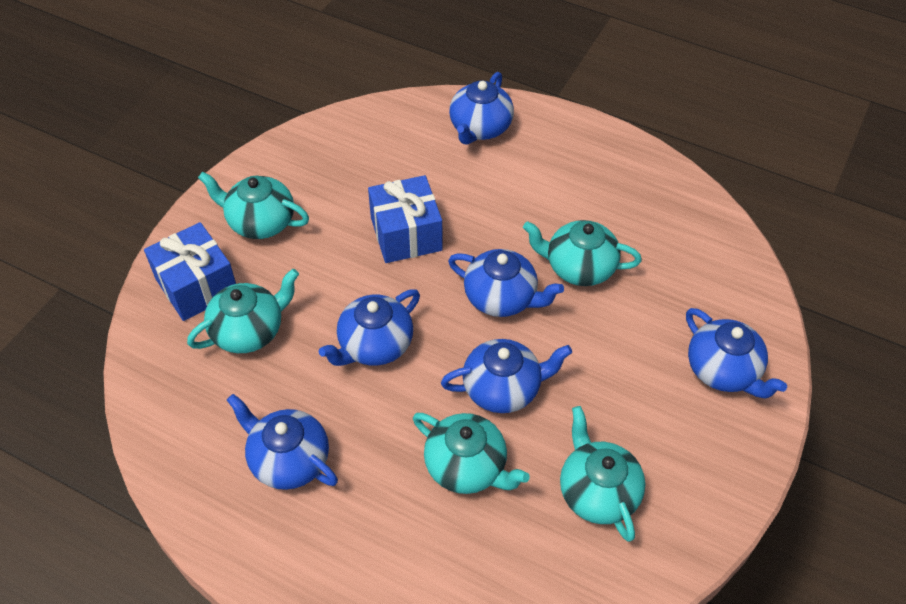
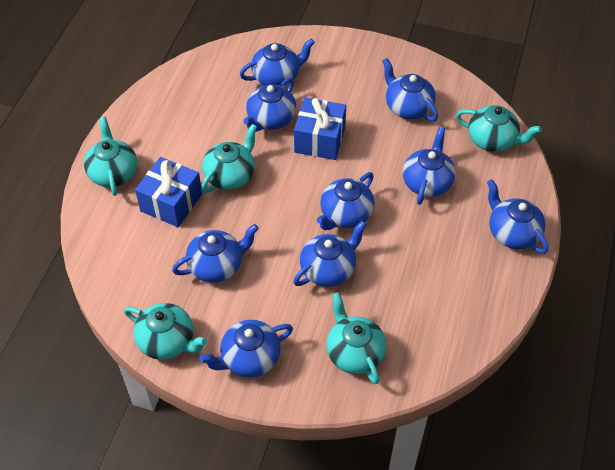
blue teapot: [227,394,338,490] [319,289,420,366] [441,339,572,413] [448,249,564,317] [449,72,514,145] [686,308,787,398] = 6 -> [172,224,259,283] [199,320,293,378] [240,39,315,86] [243,78,296,132] [293,221,367,287] [317,172,374,230] [382,58,438,121] [403,127,456,205] [487,179,549,254] = 9

